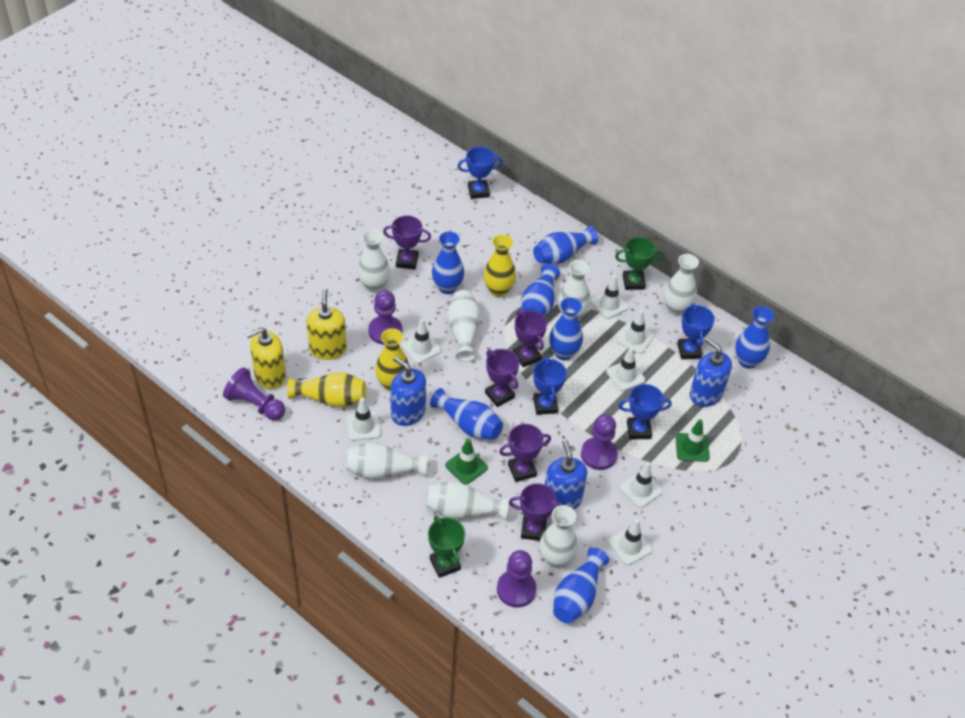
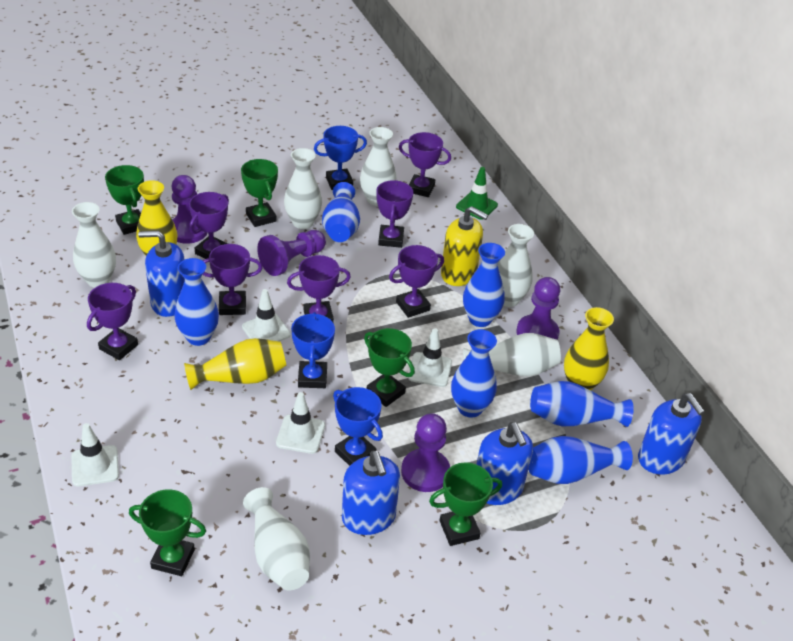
blue soap dispenser: [390,356,426,426] [545,440,587,510] [690,337,732,407] = 3 -> [138,231,185,317] [342,451,400,535] [477,422,533,505] [638,393,705,475] = 4
blue trophy: [458,147,503,199] [533,357,567,415] [618,384,672,439] [677,303,715,359] = 4 -> [291,312,335,388] [314,126,367,190] [333,387,383,466] = 3
blue vase: [430,388,503,440] [432,232,464,294] [521,264,560,316] [533,226,598,264] [549,298,583,360] [553,548,609,623] [735,306,774,369] = 7 -> [174,258,219,346] [322,182,360,242] [451,329,497,418] [463,243,505,327] [528,436,633,484] [530,381,634,427] = 6
green traffic cone: [445,438,488,485] [675,419,710,462] = 2 -> [456,167,498,220] = 1
green trophy: [428,515,465,578] [615,237,663,290] = 2 -> [105,165,144,235] [129,489,206,576] [241,159,278,227] [364,328,415,407] [429,462,502,546] = 5
purple trophy: [383,216,431,270] [485,349,520,407] [499,424,551,482] [509,483,563,541] [513,310,547,367] = 5 -> [87,283,138,360] [189,192,229,259] [202,244,262,315] [287,255,351,323] [376,180,413,248] [389,245,444,318] [399,132,451,197] = 7
white traffic cone: [346,397,381,441] [402,319,441,364] [591,275,629,319] [606,347,645,391] [608,519,652,565] [616,309,654,354] [620,462,663,508] = 7 -> [71,423,119,487] [242,289,291,342] [276,392,325,454] [408,328,452,387] = 4
white vase: [346,443,427,479] [357,230,390,293] [426,481,509,520] [447,290,480,361] [540,505,578,568] [558,260,591,320] [664,254,699,316] = 7 -> [72,202,116,288] [243,487,310,590] [284,148,322,229] [360,127,397,206] [463,333,561,376] [498,224,534,307] = 6
yellow soap dispenser: [246,327,286,389] [307,289,347,360] = 2 -> [441,206,488,286] = 1

